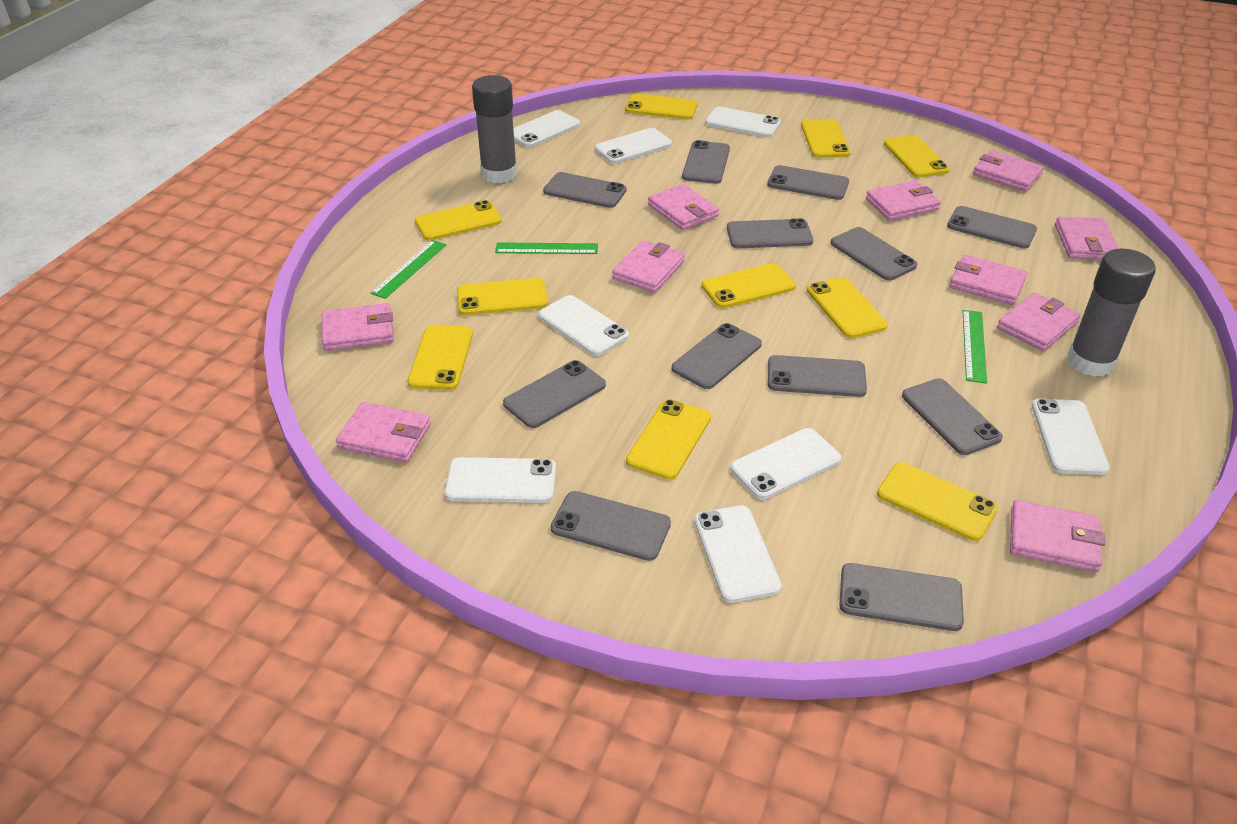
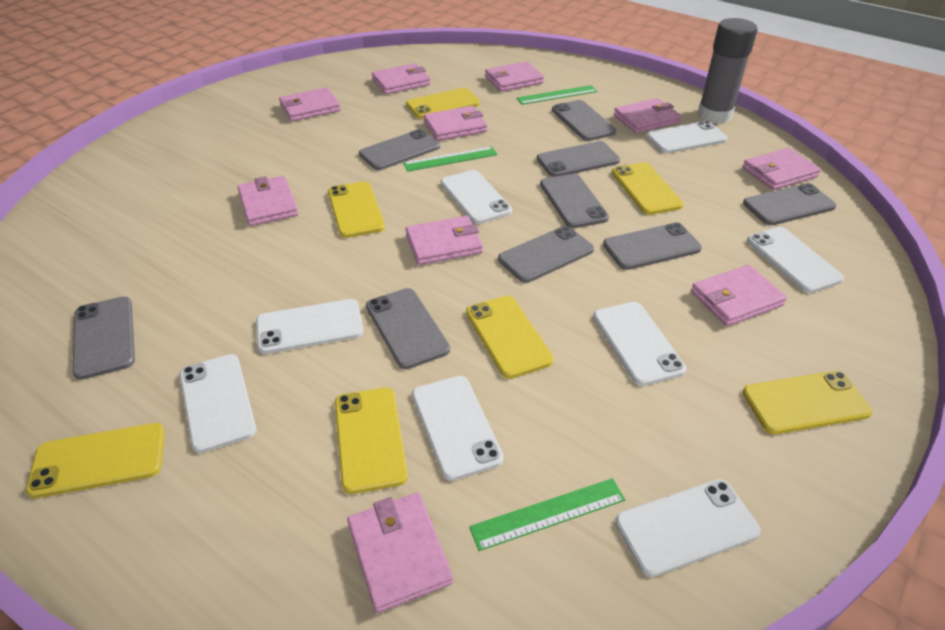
grey glue stick: [472,75,517,183] [1067,248,1156,377] = 2 -> [698,18,758,124] = 1
grey phone: [503,360,606,428] [543,172,627,208] [551,491,671,561] [672,323,762,389] [682,140,730,184] [727,218,813,248] [767,165,849,200] [768,355,867,397] [830,227,917,281] [839,563,964,631] [902,378,1003,455] [947,206,1037,249] = 12 -> [73,296,135,380] [359,129,440,170] [366,288,450,369] [498,226,594,283] [537,141,620,177] [540,174,609,228] [552,100,616,141] [603,222,702,270] [743,183,836,225] = 9
yellow phone: [408,325,473,390] [415,200,502,241] [457,278,548,315] [625,94,698,119] [626,399,711,480] [701,263,796,308] [801,119,851,158] [807,277,888,338] [877,462,998,541] [884,135,950,178] = 10 -> [26,423,165,498] [328,182,385,238] [335,388,408,494] [406,88,480,119] [466,296,554,379] [612,162,684,215] [742,371,872,434] = 7

